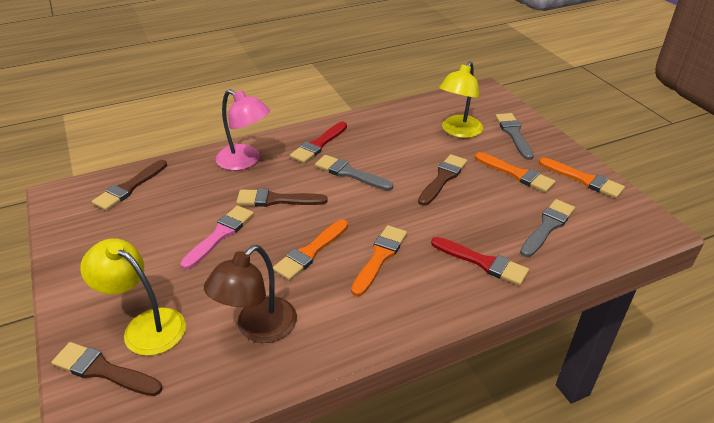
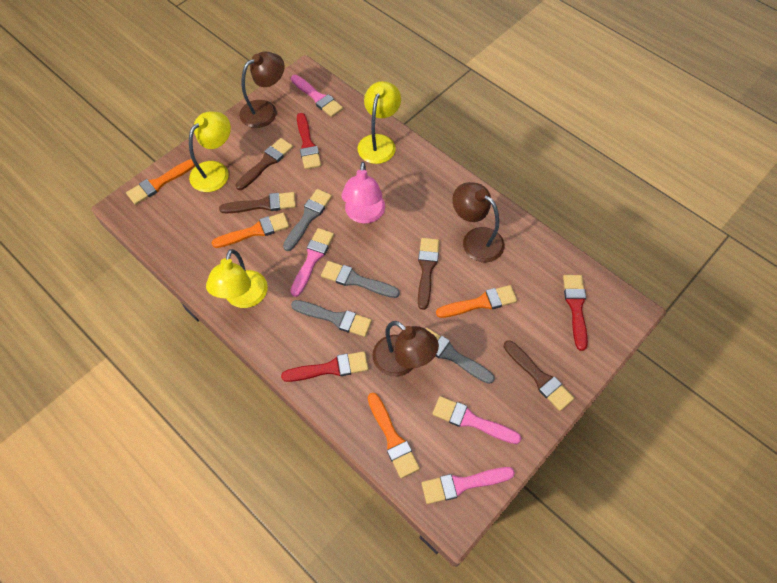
brown lamp: [204,245,297,343] = 1 -> [239,52,285,128] [372,321,439,377] [452,182,504,262] = 3
grey brush: [315,155,393,191] [495,113,534,160] [520,199,575,257] = 3 -> [283,189,332,251] [291,300,372,337] [321,261,400,298] [425,328,495,384] = 4
pink brush: [180,205,254,270] = 1 -> [290,228,334,297] [291,75,343,117] [421,467,515,504] [432,396,521,444] = 4
red brush: [290,122,347,163] [431,237,529,286] = 2 -> [281,351,369,382] [297,113,321,169] [563,275,588,351] = 3
yellow lamp: [80,238,186,356] [439,61,483,138] = 2 -> [189,112,231,192] [206,249,268,308] [358,81,401,164] = 3

